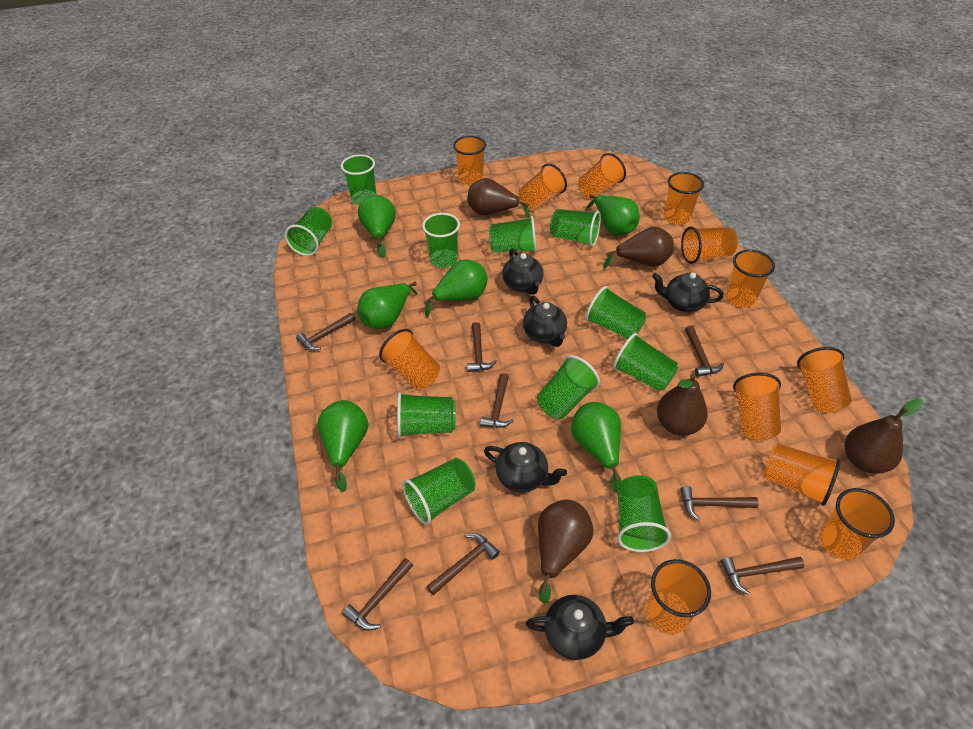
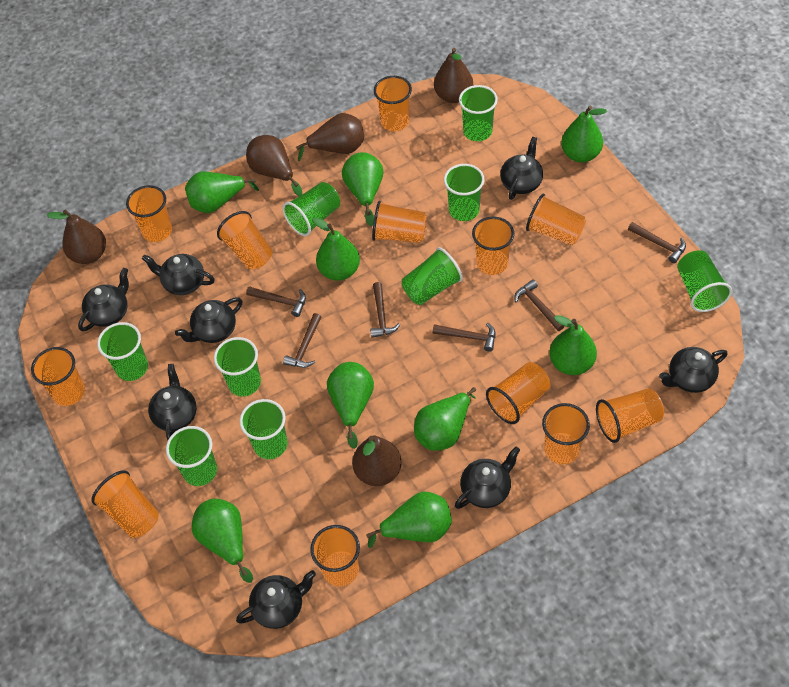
black teapot: [484,442,567,492] [502,248,543,295] [523,296,567,347] [526,595,634,660] [652,273,723,312] = 5 -> [78,268,129,331] [142,254,215,295] [148,364,197,440] [175,297,243,343] [236,570,316,629] [455,447,520,509] [500,137,543,200] [659,347,727,393] = 8
brown hammer: [296,313,355,351] [342,558,413,631] [427,533,500,596] [467,322,497,372] [480,373,514,428] [680,486,759,521] [685,326,724,377] [721,557,805,595] = 8 -> [246,286,306,317] [283,313,321,368] [370,282,400,338] [433,323,495,352] [514,279,564,331] [628,222,686,263] = 6
green cup: [285,207,332,256] [341,154,377,205] [397,392,456,438] [402,458,476,525] [422,213,460,268] [489,216,536,253] [537,355,600,419] [550,209,601,247] [585,286,646,339] [613,333,678,392] [617,475,671,552] = 11 -> [97,322,148,381] [166,426,217,486] [214,337,261,397] [240,399,288,459] [282,182,340,236] [402,247,463,305] [444,164,484,221] [459,85,498,141] [677,250,732,312] = 9
green pear: [318,400,368,492] [357,282,418,329] [358,195,396,258] [423,260,488,317] [571,402,621,492] [587,195,640,235] = 6 -> [185,172,259,213] [191,499,253,583] [313,217,360,281] [327,362,374,449] [342,152,383,226] [366,492,452,548] [414,387,476,451] [549,315,597,375] [561,106,607,163] = 9

